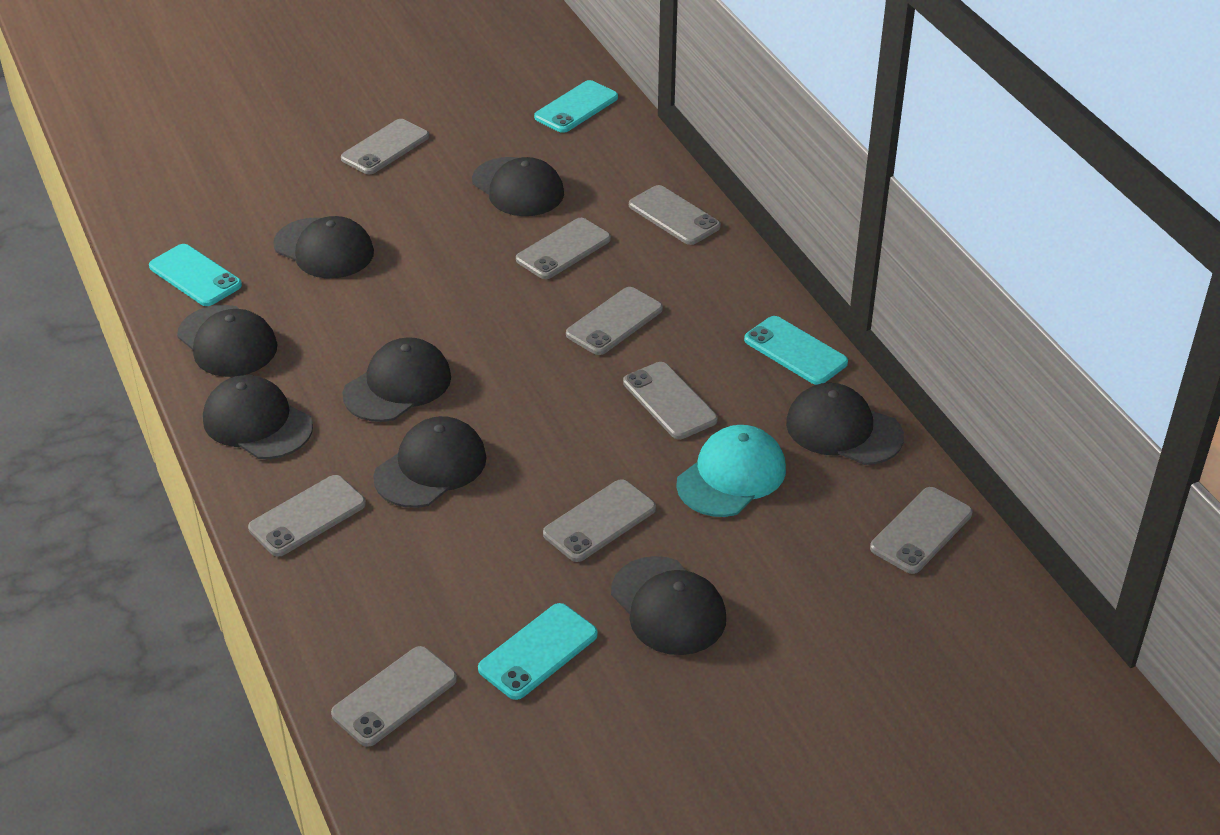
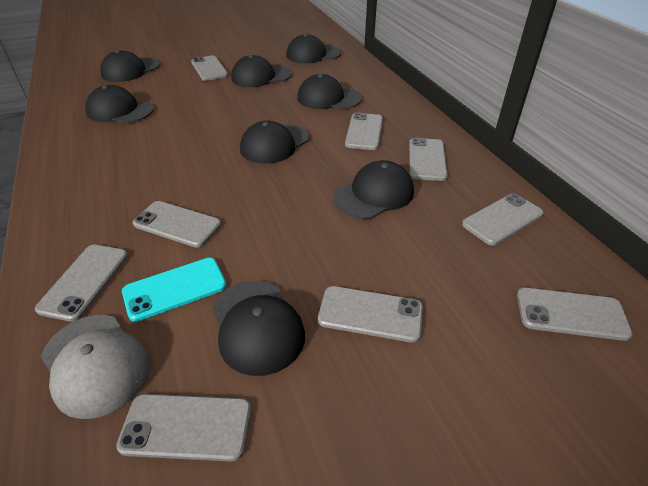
grey cap: none = 0 -> [41,315,150,419] = 1
turquoise cap: [676,425,786,517] = 1 -> none = 0
turquoise phone: [149,244,242,306] [478,603,598,700] [534,80,618,133] [744,316,848,385] = 4 -> [122,258,227,322] = 1

